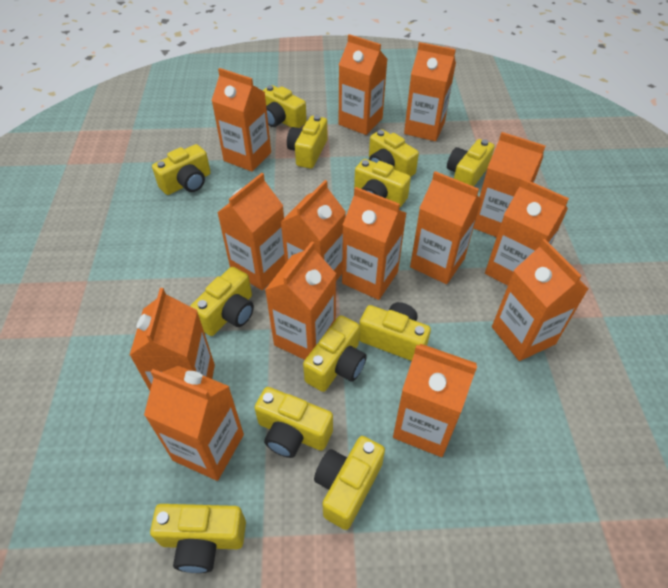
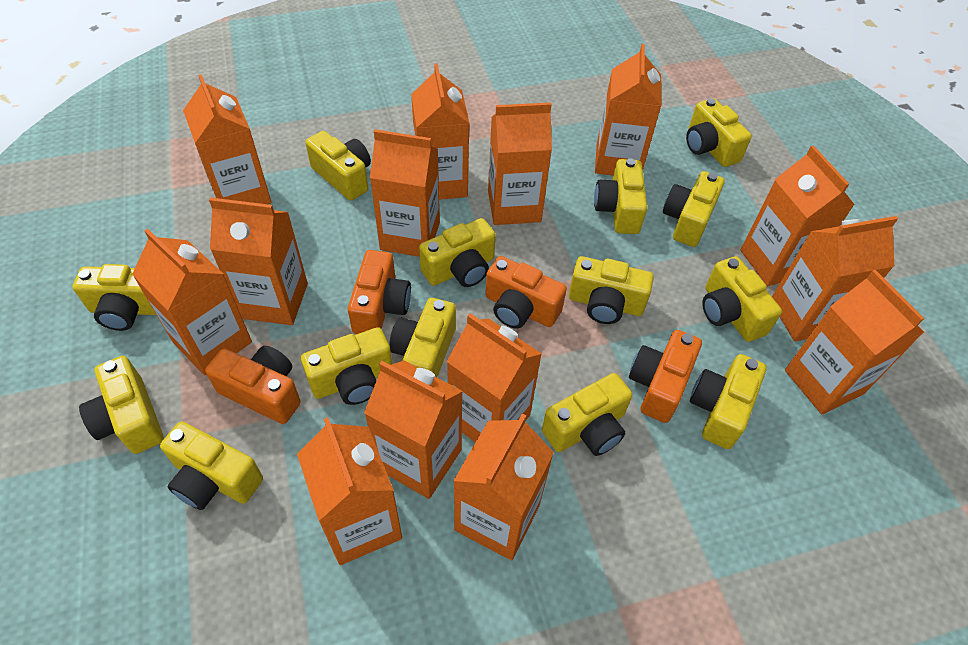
orange camera: none = 0 -> [205,346,301,424] [348,250,411,334] [485,256,567,328] [629,330,702,423] = 4
yellow camera: [150,504,246,573] [152,144,211,195] [190,267,254,336] [254,387,333,458] [262,85,307,128] [287,115,327,169] [303,315,367,392] [314,436,385,530] [354,159,411,208] [359,302,431,361] [369,129,419,177] [447,139,495,186] = 12 -> [73,264,156,331] [79,356,164,454] [160,421,263,510] [301,327,392,405] [305,131,371,201] [389,298,456,377] [419,218,496,287] [542,373,632,456] [569,256,654,324] [594,158,647,234] [663,171,725,247] [686,98,752,167] [690,354,767,449] [702,256,782,342] = 14

